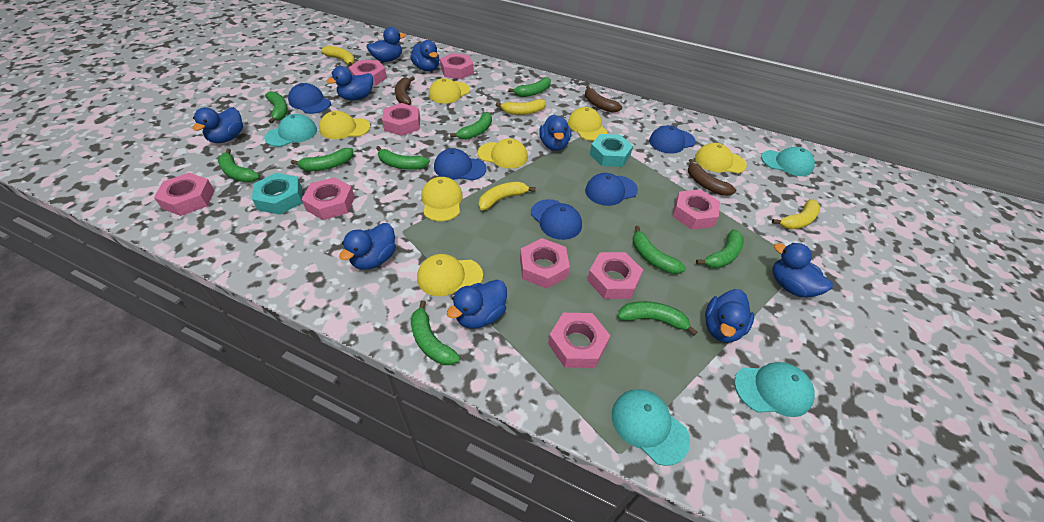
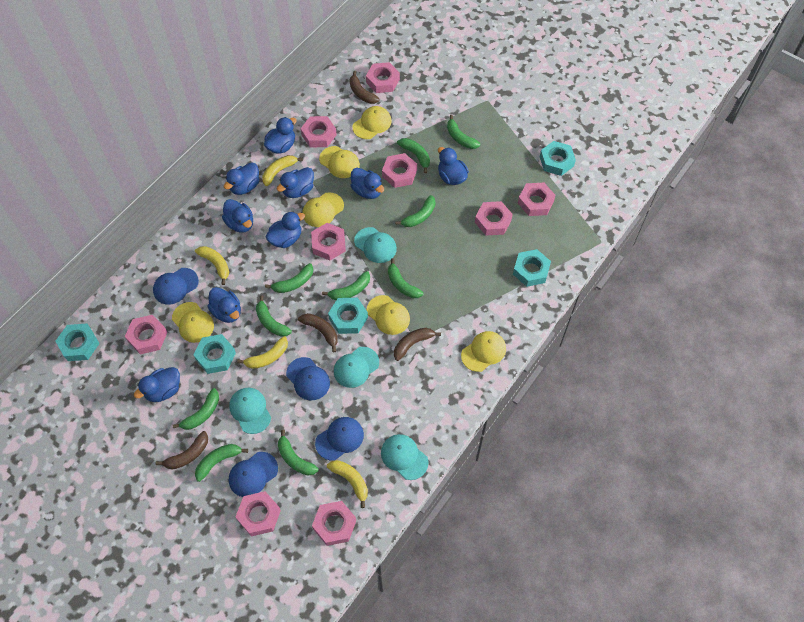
blue cap: [288,83,331,114] [434,148,487,181] [531,199,582,240] [585,173,638,206] [649,125,696,154] = 5 -> [153,268,199,305] [229,452,278,497] [286,357,330,400] [315,417,364,460] = 4
brown banana: [395,76,415,105] [585,86,622,113] [688,159,736,196] = 3 -> [155,431,208,469] [298,313,338,353] [349,71,380,104] [394,328,441,361] = 4
turquoise nut: [252,173,302,215] [590,134,633,167] = 2 -> [55,324,100,361] [194,334,236,374] [328,298,368,334] [513,249,551,287] [540,141,576,176] = 5
yellow cap: [319,111,370,139] [417,254,483,296] [421,177,463,221] [429,78,470,104] [478,138,528,169] [568,107,608,141] [695,143,747,173] = 7 -> [172,302,214,343] [302,192,344,227] [319,146,360,178] [352,106,392,139] [367,295,410,335] [461,331,506,372] = 6

